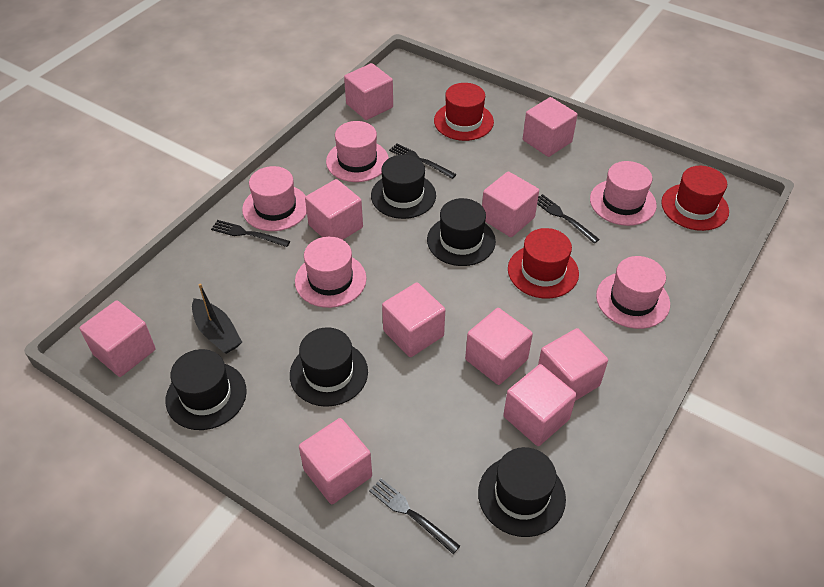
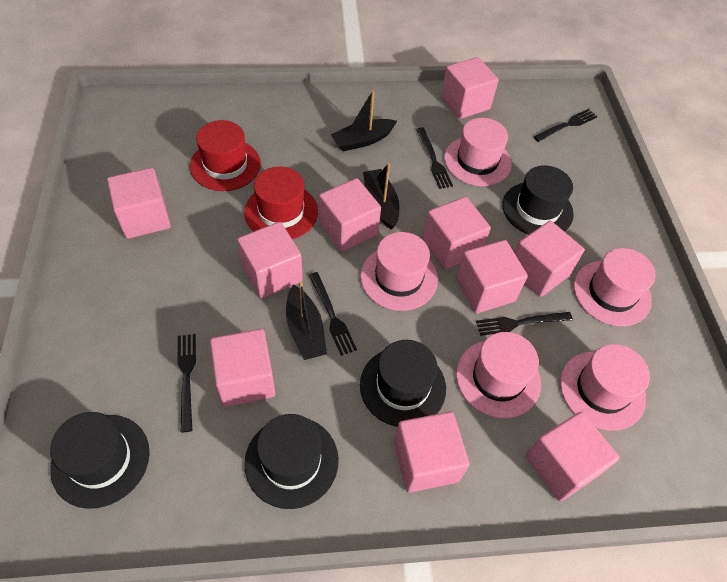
black boat: [192,283,242,354] = 1 -> [286,281,327,360] [331,90,397,151] [363,163,399,229] = 3
black fork: [211,220,290,247] [369,478,460,554] [389,143,456,179] [537,194,600,243] = 4 -> [177,334,196,432] [309,272,357,356] [416,127,453,189] [476,312,573,336] [534,109,598,142] = 5
black hat: [165,349,247,430] [290,327,368,407] [371,155,436,219] [427,198,496,266] [478,447,566,537] = 5 -> [50,412,150,509] [244,414,339,509] [360,340,446,427] [502,165,574,235] = 4
red hat: [434,83,494,141] [508,228,579,298] [661,166,729,231] = 3 -> [190,120,261,191] [244,167,318,239] = 2

